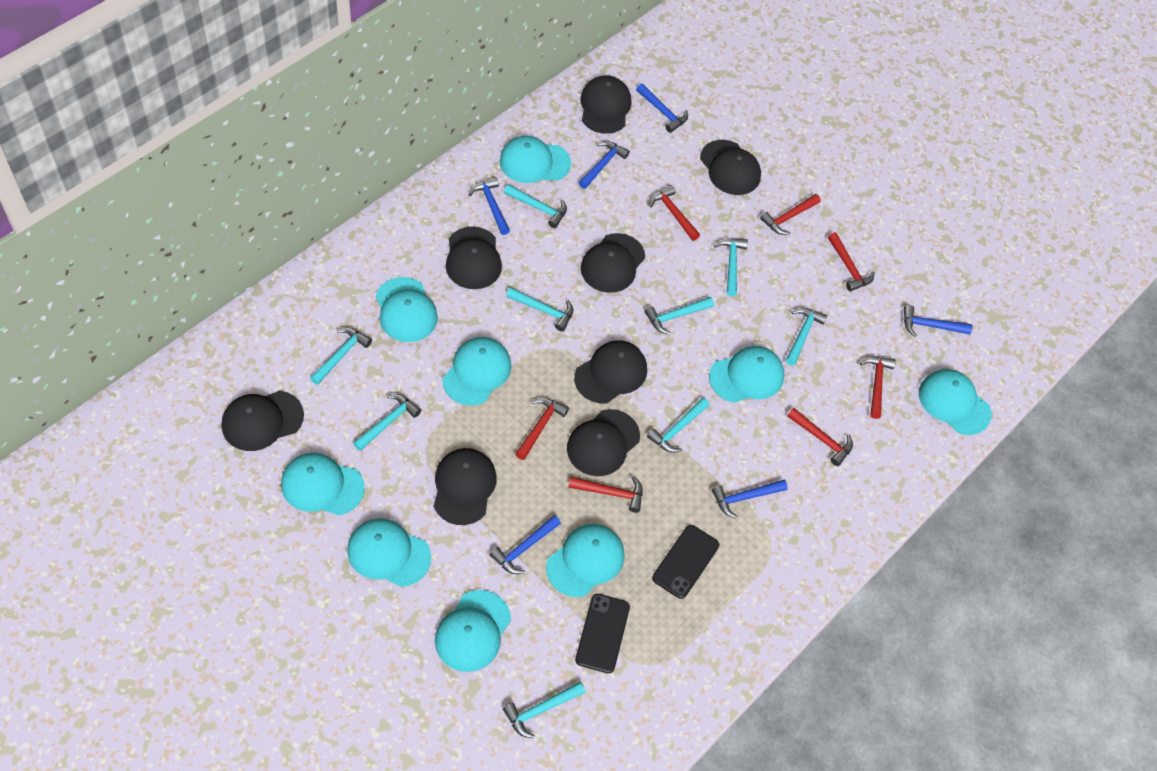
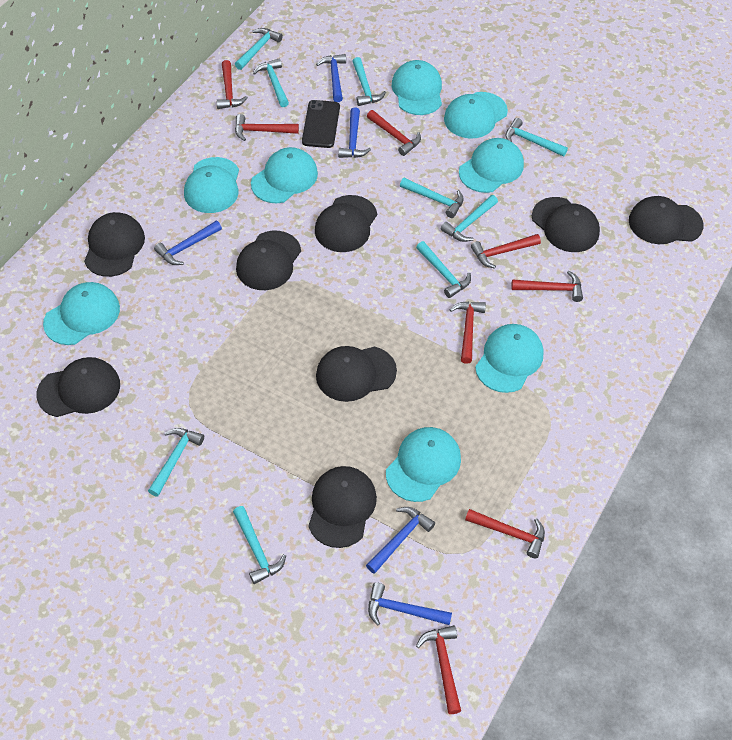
black phone: [575,594,630,673] [652,525,719,599] = 2 -> [302,100,340,148] = 1
blue hammer: [468,177,510,235] [489,515,561,574] [578,141,630,189] [636,84,688,133] [712,480,788,519] [904,305,972,337] = 6 -> [154,221,222,265] [316,54,346,102] [338,107,371,158] [366,507,435,574] [368,582,452,625] = 5
red hammer: [515,398,569,460] [568,476,643,513] [650,185,700,241] [760,194,821,235] [787,408,853,466] [828,232,875,291] [860,357,896,419] = 7 -> [216,60,248,109] [235,114,299,141] [367,110,421,156] [416,625,461,714] [450,302,486,364] [465,509,545,558] [471,234,541,269] [511,271,583,302] = 8
turquoise cap: [281,453,365,515] [347,518,431,587] [376,277,438,342] [435,590,511,672] [443,337,511,406] [500,136,571,183] [546,524,624,597] [709,346,784,403] [919,369,992,435] = 9 -> [43,282,120,345] [184,157,239,213] [251,147,318,203] [386,427,461,502] [392,60,442,115] [444,92,508,139] [459,138,524,193] [475,324,544,393] = 8

